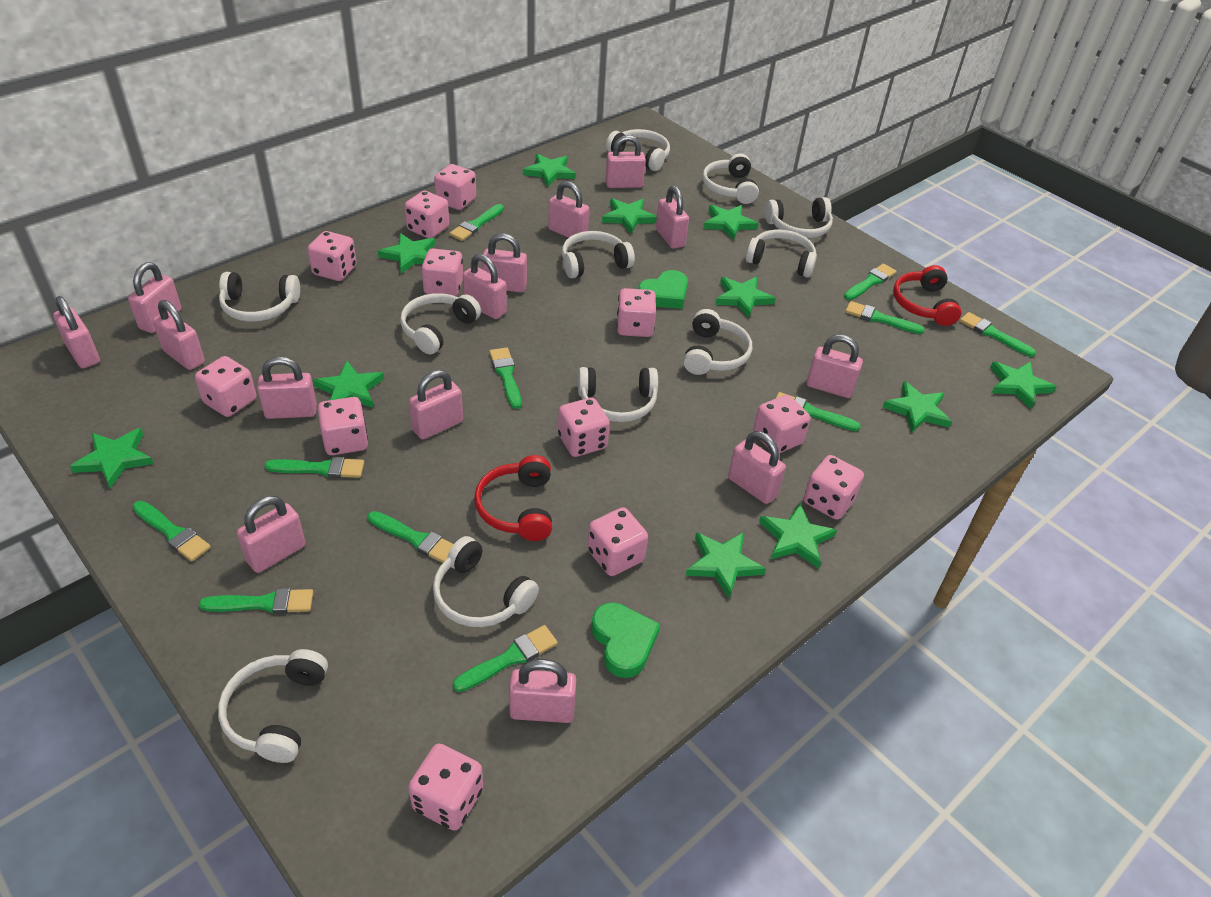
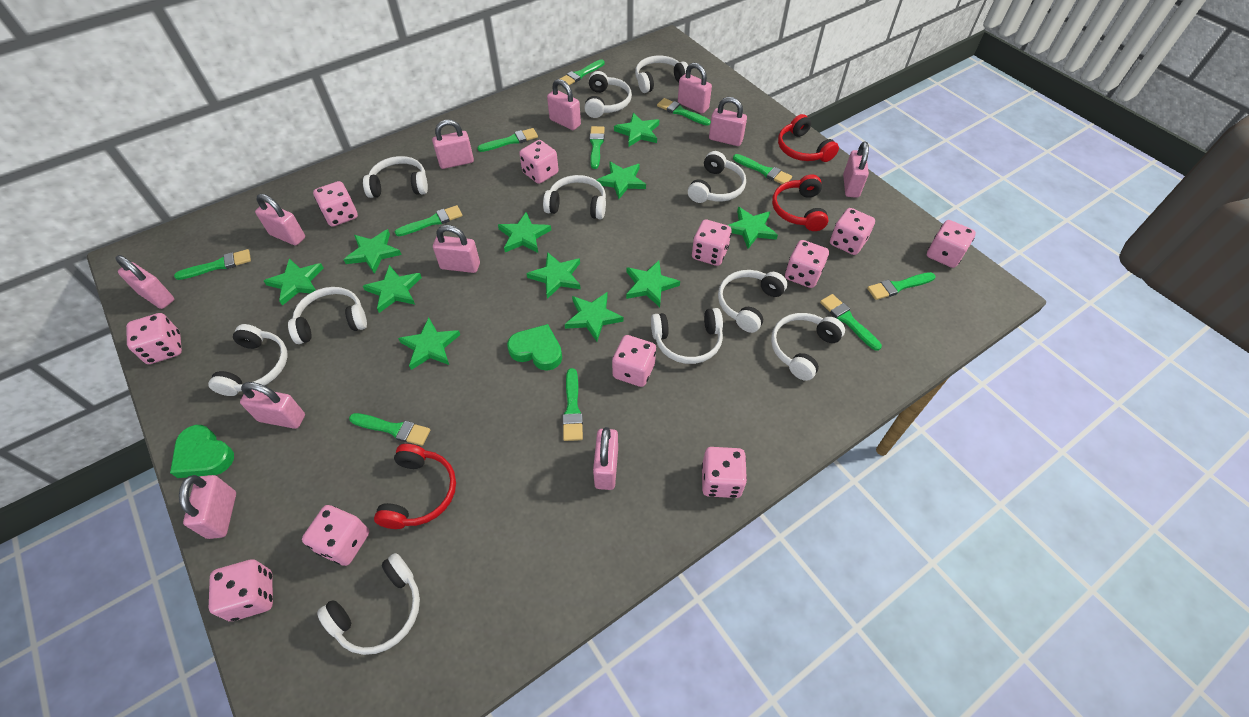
pink dice: [195,356,257,417] [308,231,357,281] [318,397,368,455] [405,191,449,238] [408,743,483,831] [421,248,463,296] [434,164,476,210] [558,398,610,457] [587,507,648,576] [617,288,656,337] [753,395,811,453] [804,455,864,520] = 12 -> [126,313,182,364] [209,559,273,621] [302,505,369,566] [313,181,358,227] [519,140,559,184] [612,335,656,387] [692,219,732,266] [702,447,747,498] [785,240,829,288] [830,208,875,255] [927,220,976,268] = 11
pink padlock: [53,296,100,368] [128,262,181,333] [153,300,205,370] [237,496,306,573] [257,357,317,419] [409,370,463,439] [463,254,507,319] [482,233,527,293] [509,659,576,723] [548,181,589,242] [605,135,646,188] [656,186,689,249] [728,431,786,504] [807,335,863,398] = 14 -> [115,255,174,309] [179,475,236,539] [240,382,305,429] [255,194,305,246] [432,120,474,169] [433,225,480,273] [547,79,581,130] [593,427,618,490] [678,63,712,114] [709,97,747,146] [843,142,869,198] = 11
red headphones: [474,455,552,541] [893,265,962,326] = 2 -> [374,444,456,529] [772,174,829,231] [778,114,839,162] = 3

